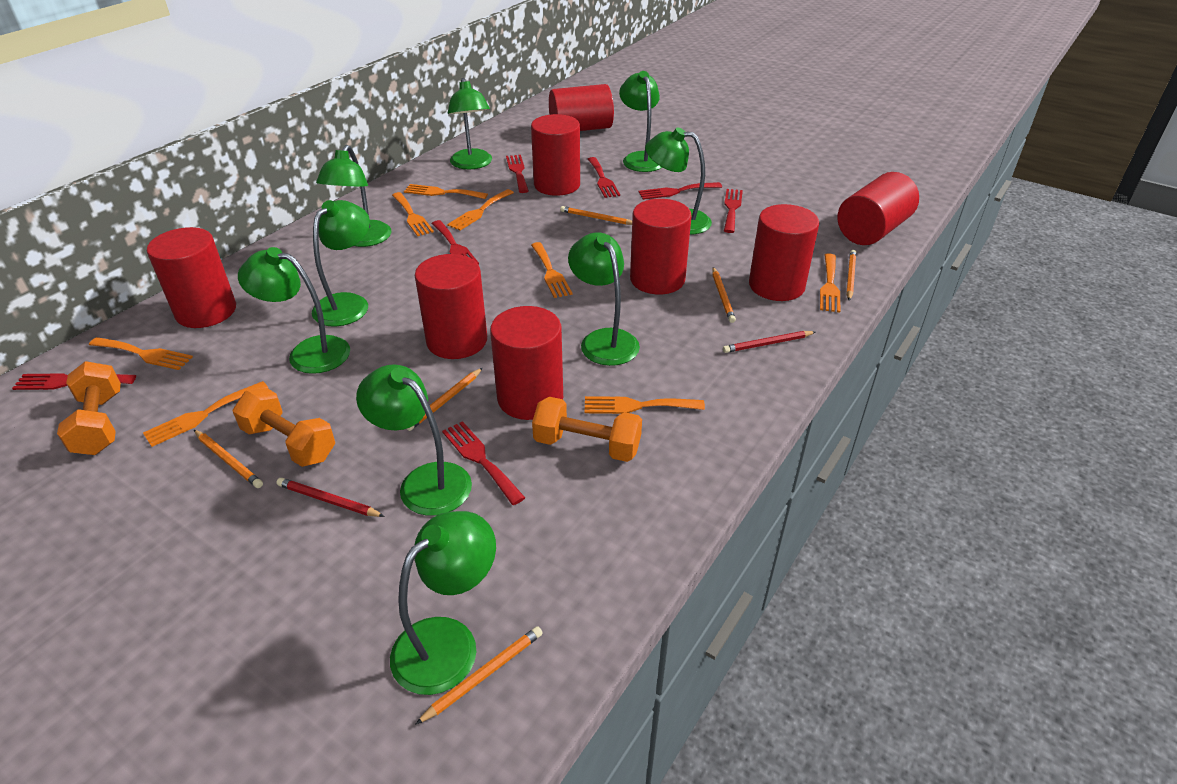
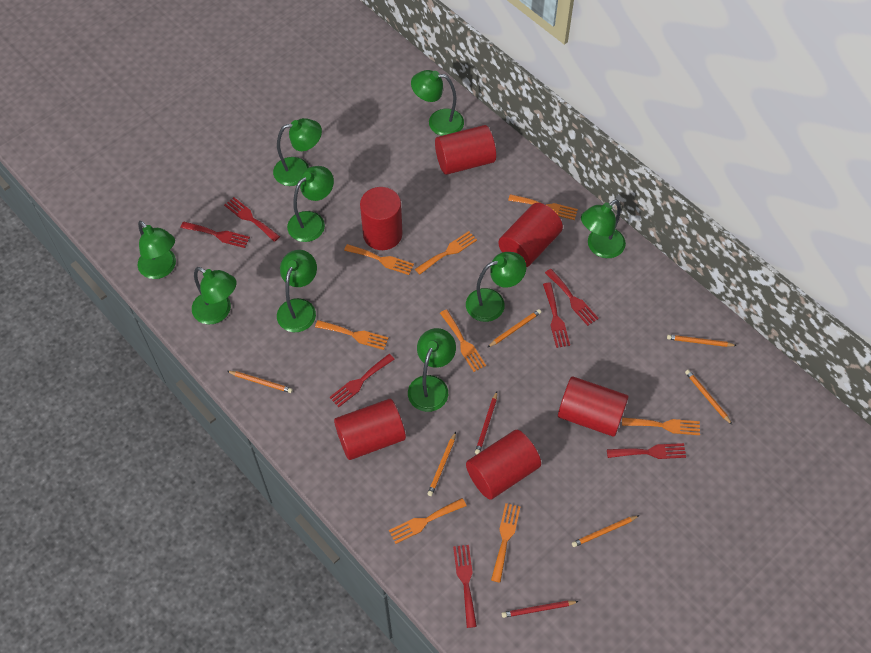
orange dumbbell: [57,361,121,455] [233,388,335,467] [532,397,642,462] = 3 -> none = 0
red cylinder: [147,227,236,328] [415,254,487,359] [490,306,563,420] [531,114,580,196] [549,84,614,131] [630,199,692,294] [749,204,819,301] [838,172,919,245] = 8 -> [334,399,406,460] [360,187,402,250] [435,125,496,175] [466,430,541,500] [498,203,563,267] [558,376,629,437] = 6

